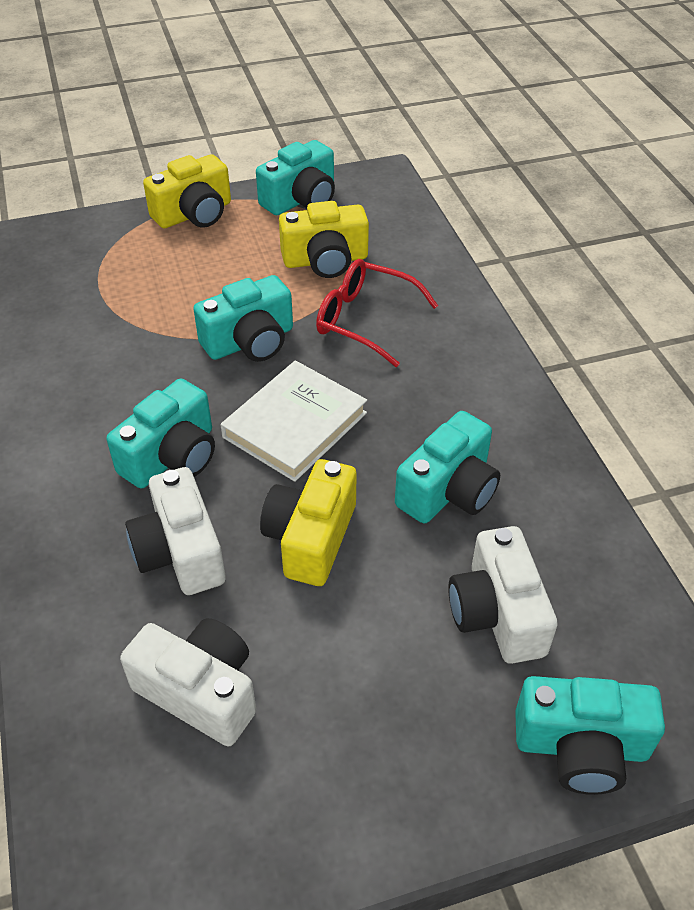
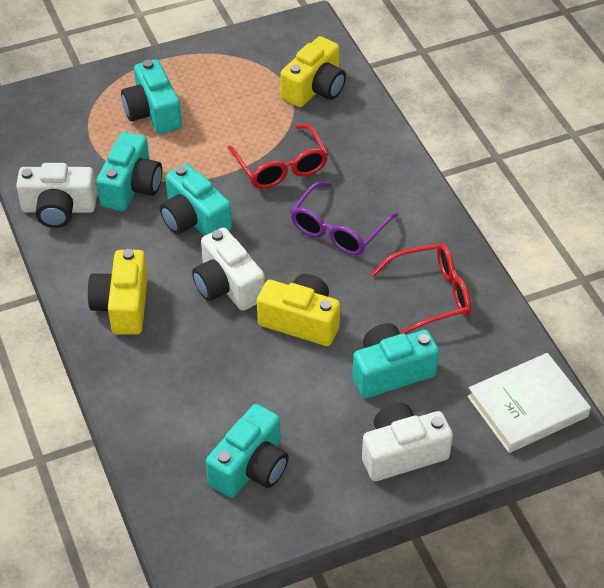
purple glasses: none = 0 -> [290,182,398,255] = 1
red glasses: [316,259,438,367] = 1 -> [227,124,328,189] [371,243,471,334] = 2

